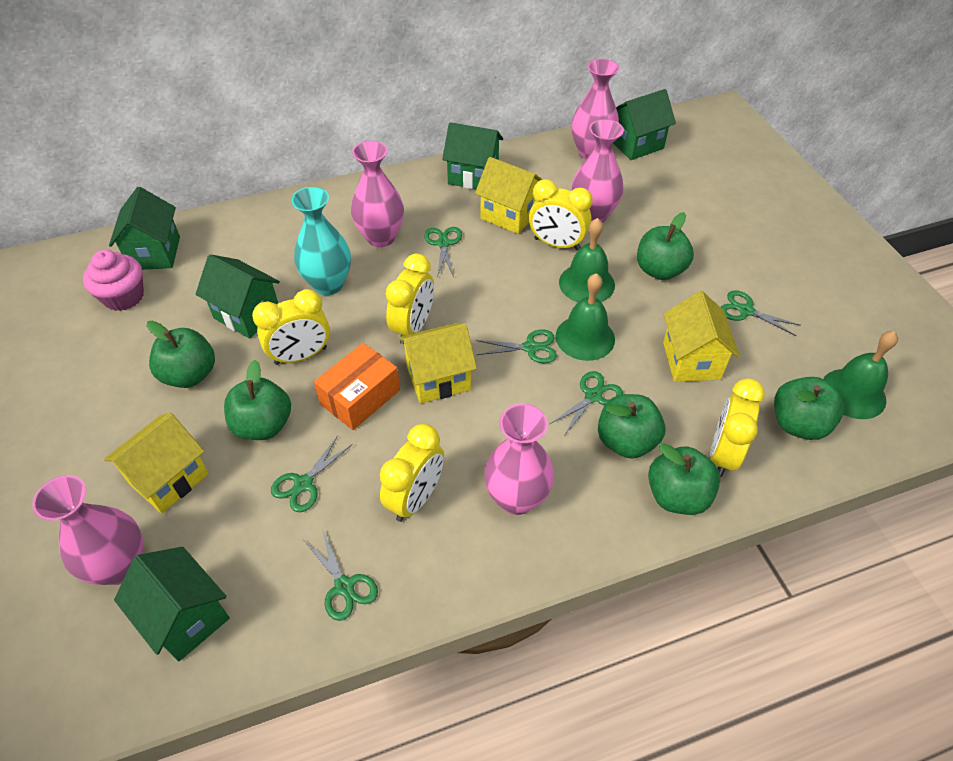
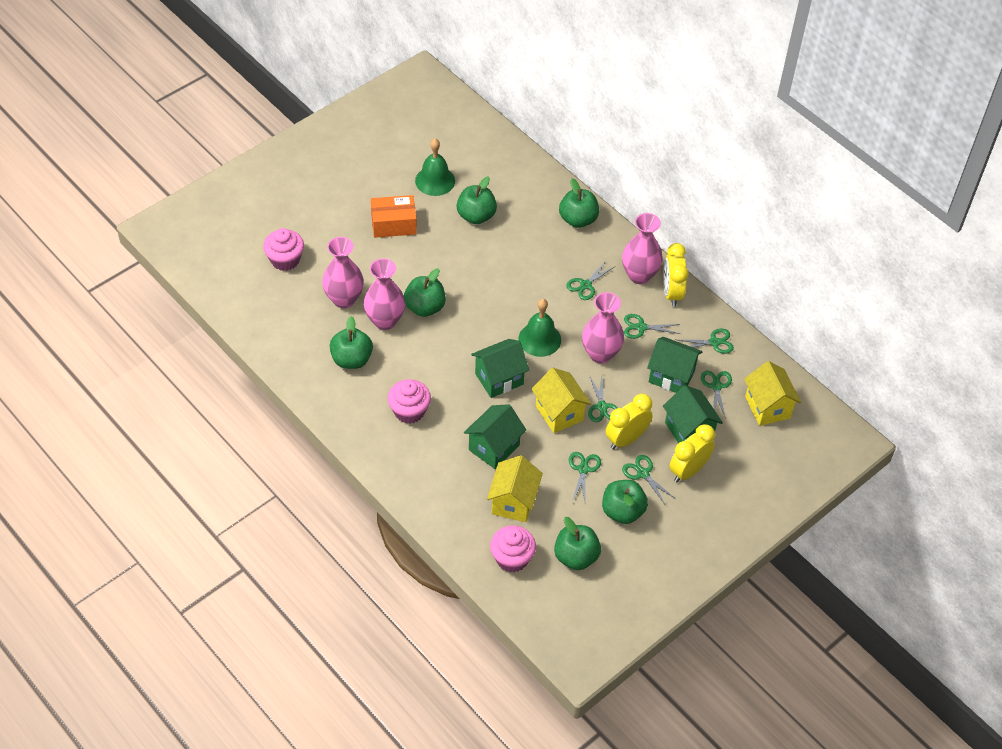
green bell: [556,273,615,361] [559,218,615,302] [823,331,898,419] = 3 -> [415,139,455,196] [518,299,561,357] = 2
green house: [109,187,180,270] [114,547,230,661] [195,254,280,339] [442,122,503,189] [613,89,676,160] = 5 -> [464,404,526,469] [471,339,529,398] [647,337,703,393] [663,385,723,443] = 4
green scissors: [271,436,352,512] [305,529,378,621] [424,227,462,277] [476,330,557,363] [550,371,623,436] [721,290,801,336] = 6 -> [566,261,616,300] [569,452,601,502] [588,375,618,422] [622,455,676,504] [624,314,680,339] [678,328,734,354] [701,371,732,419] = 7
pink cupcake: [83,250,144,311] = 1 -> [263,228,304,271] [387,379,431,424] [490,525,536,572] = 3
pink vase: [32,475,143,585] [351,141,404,247] [484,404,554,515] [572,58,619,159] [572,119,624,223] = 5 -> [322,237,364,308] [364,258,405,330] [582,292,624,364] [622,213,663,284] = 4
turquoise vase: [291,187,351,295] = 1 -> none = 0
yellow clock: [252,289,330,365] [380,424,444,522] [386,253,434,344] [529,179,593,250] [710,378,765,477] = 5 -> [606,394,653,449] [663,243,689,307] [669,424,715,482] = 3
yellow house: [104,413,209,513] [399,323,477,404] [475,157,543,234] [663,291,740,382] = 4 -> [487,455,543,522] [532,368,591,433] [744,361,801,426] = 3

